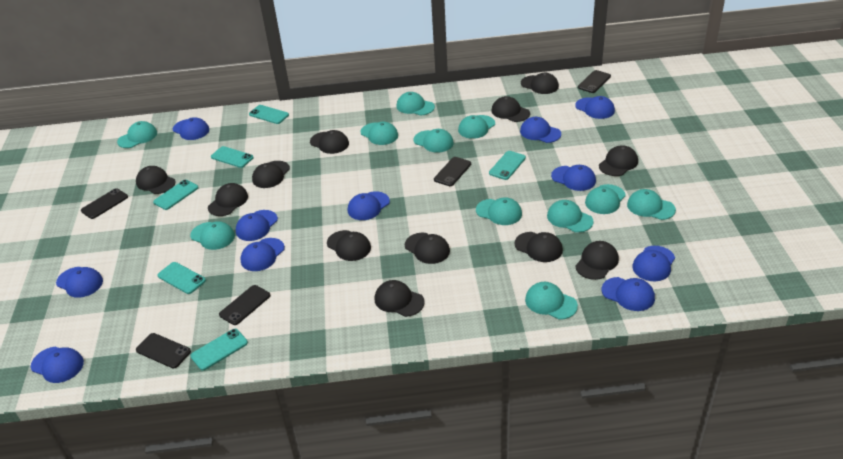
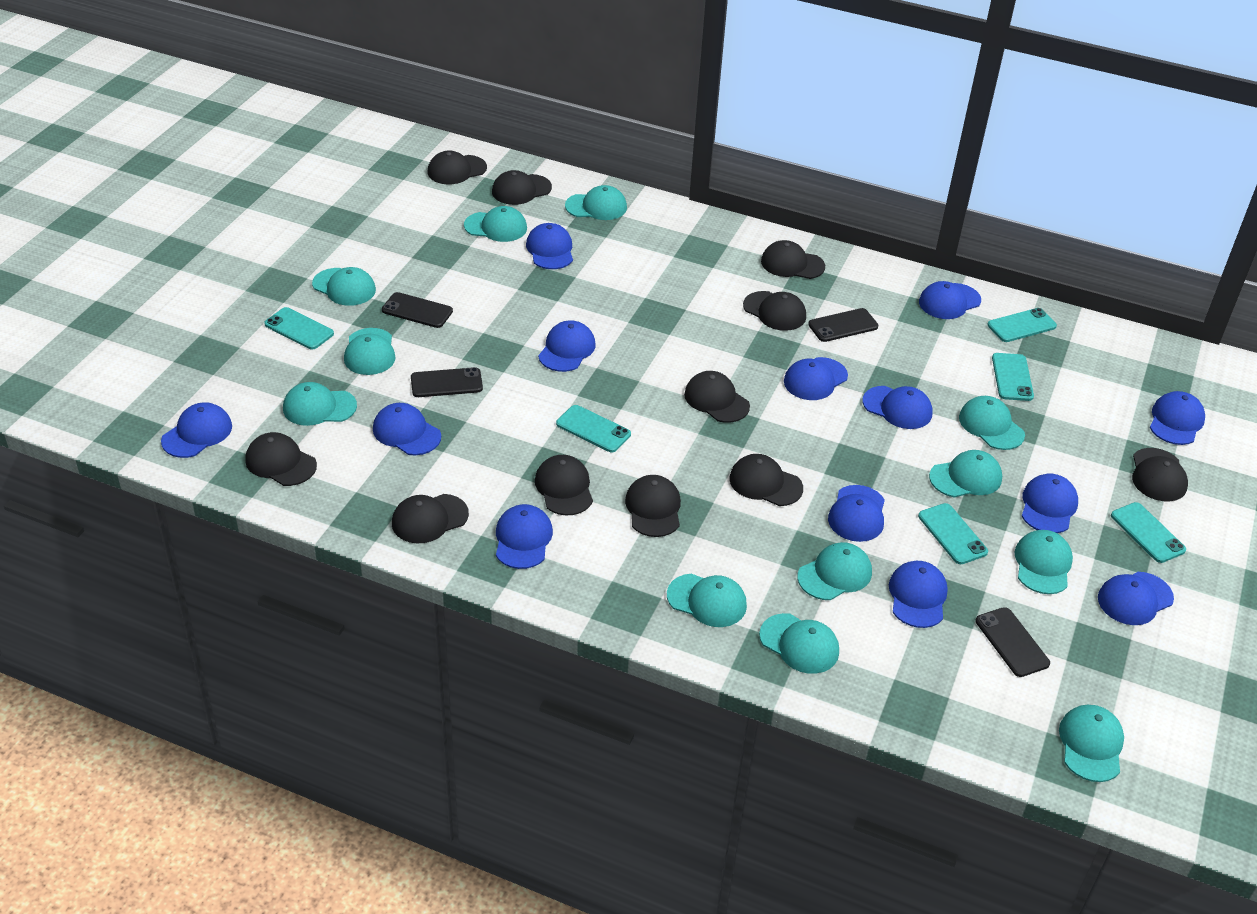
black cap: [136,166,176,194] [208,183,248,216] [252,161,290,188] [310,130,349,154] [327,230,371,261] [375,280,425,317] [405,233,450,264] [492,96,530,122] [514,232,563,262] [521,73,559,94] [575,241,619,280] [599,145,638,176] = 12 -> [245,432,317,486] [392,494,469,543] [427,151,487,184] [492,170,552,205] [535,455,593,515] [625,475,681,537] [684,371,750,423] [729,454,803,506] [743,291,806,331] [761,240,825,279] [1132,448,1188,502] = 11
black phone: [81,188,128,219] [136,333,191,369] [219,285,270,325] [434,157,471,186] [578,70,611,93] = 5 -> [382,292,453,328] [411,367,483,397] [808,308,878,342] [976,607,1050,677] = 4
blue cap: [31,346,84,383] [56,267,103,298] [173,117,209,140] [236,210,278,241] [241,238,285,271] [348,191,390,220] [520,117,561,143] [551,165,596,191] [575,96,615,119] [602,277,655,311] [632,246,675,281] = 11 -> [161,402,232,458] [373,403,441,455] [496,504,553,569] [526,223,573,269] [538,320,596,372] [784,357,848,400] [828,485,885,542] [863,386,933,429] [889,561,948,628] [919,281,981,319] [1022,474,1078,533] [1098,572,1174,625] [1150,391,1205,445] = 13
turquoise cap: [117,121,157,148] [190,221,235,250] [360,122,398,145] [396,92,435,115] [413,129,454,153] [458,115,495,139] [476,197,522,225] [525,282,578,320] [547,200,594,233] [585,184,626,214] [627,189,676,220] = 11 -> [283,382,357,426] [312,267,376,306] [344,328,396,375] [464,206,527,242] [565,185,627,220] [667,574,747,627] [759,613,839,674] [797,542,872,600] [929,450,1002,498] [959,396,1025,450] [1015,530,1073,594] [1059,705,1124,782] = 12

